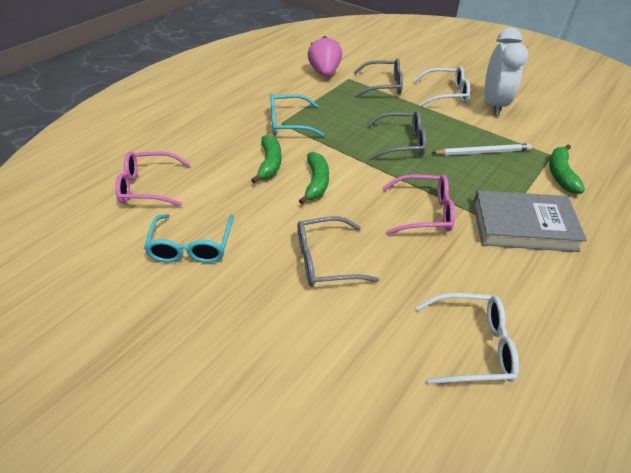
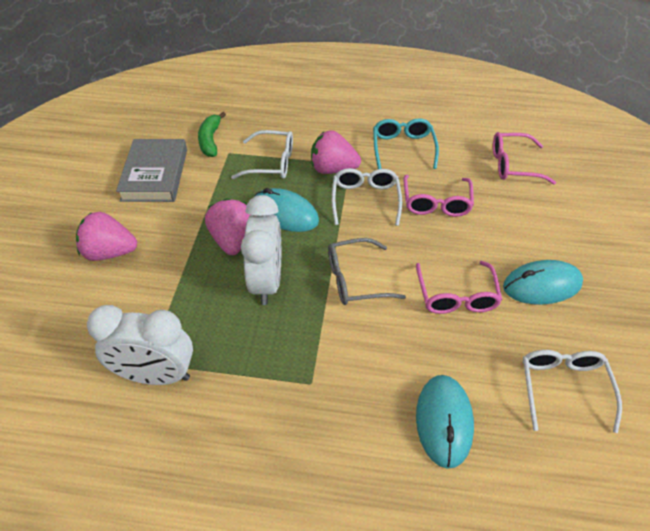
green banana: [251,135,282,183] [299,152,329,204] [549,144,585,194] = 3 -> [198,112,226,157] = 1
grey glasses: [298,216,379,287] [354,59,403,97] [365,111,426,160] = 3 -> [328,238,406,305] = 1
pink glasses: [115,151,191,206] [382,174,455,235] = 2 -> [403,175,474,217] [416,261,502,314] [493,132,556,185] = 3
pink strawberry: [308,36,342,77] = 1 -> [76,212,137,261] [205,198,250,255] [311,131,361,174] = 3
turquoise glasses: [144,214,234,263] [270,94,324,137] = 2 -> [373,118,439,169] = 1
turquoise mouse: none = 0 -> [254,188,319,232] [416,375,474,469] [503,260,583,305] = 3
white clock: [484,28,529,116] = 1 -> [87,305,193,385] [241,195,281,305] = 2
white glasses: [414,66,470,106] [416,293,519,384] = 2 -> [231,130,293,179] [332,168,402,226] [523,350,622,433] = 3
white pencil: [432,143,532,155] = 1 -> none = 0

